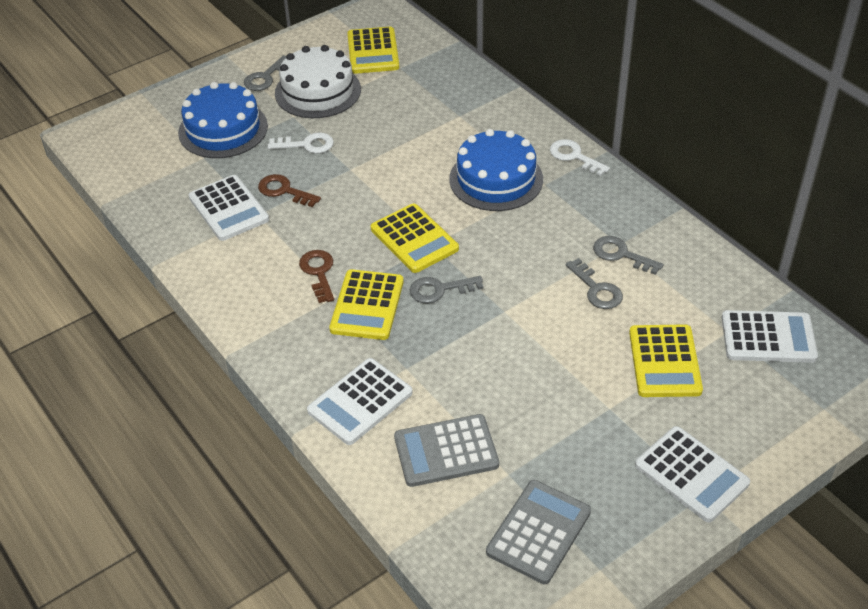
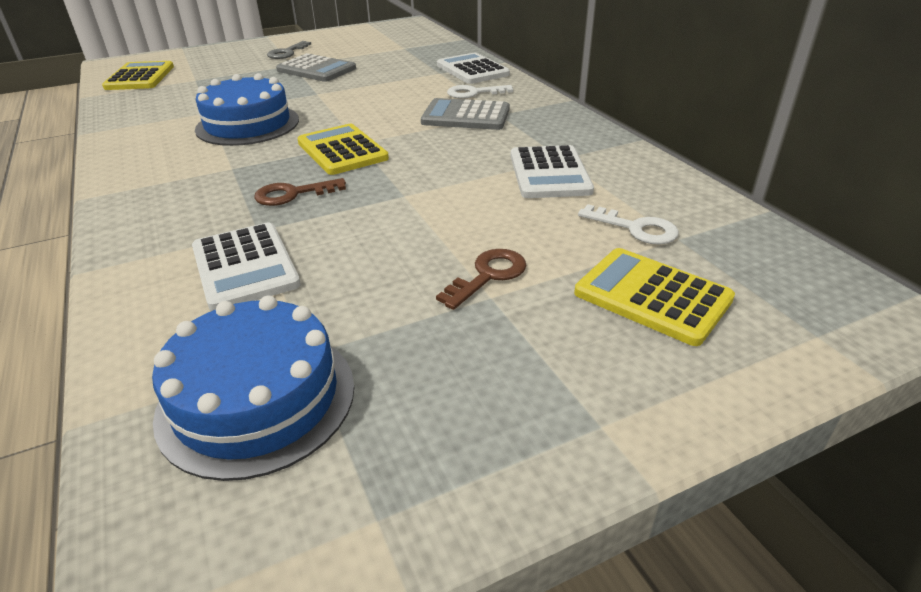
grey key: [244,55,286,91] [410,276,483,304] [566,258,623,309] [593,236,663,275] = 4 -> [267,41,311,59] = 1
white cake: [275,45,361,118] = 1 -> none = 0
white calculator: [189,175,269,241] [307,358,413,445] [635,426,750,522] [722,310,818,363] = 4 -> [192,222,301,311] [437,53,510,84] [510,145,594,198] = 3
yellow calculator: [329,269,404,340] [347,27,399,74] [371,203,459,273] [629,324,703,397] = 4 -> [102,61,174,90] [297,124,389,175] [574,248,735,346] = 3

